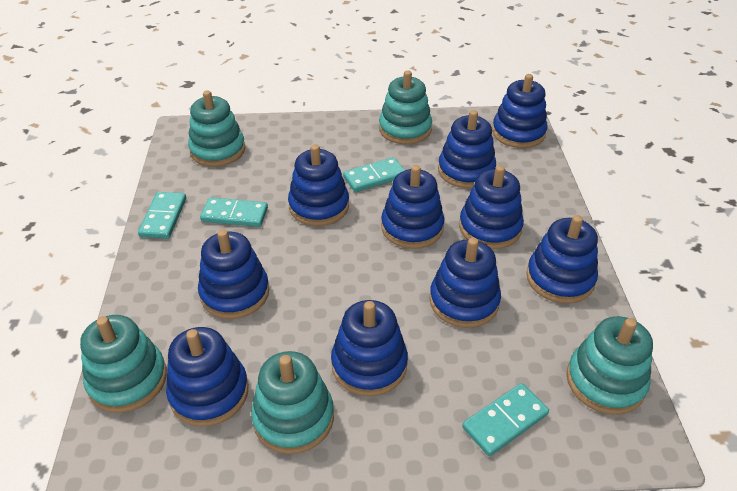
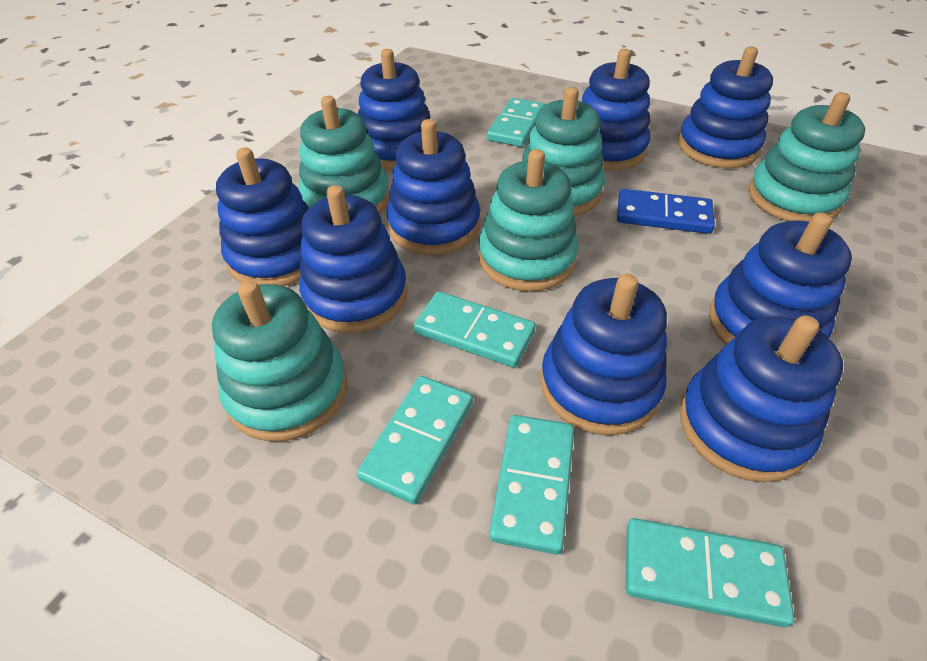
blue domino: none = 0 -> [617,189,715,234] = 1
blue stacking toy: [166,327,249,427] [198,229,269,319] [288,144,349,226] [331,300,408,396] [381,165,444,249] [429,238,501,328] [438,110,496,188] [459,165,524,249] [492,74,547,148] [526,215,598,304] = 10 -> [216,148,309,286] [299,185,407,333] [358,49,430,170] [386,119,480,255] [540,274,667,435] [582,49,651,170] [678,46,773,168] [679,315,843,482] [709,212,852,345] = 9
turquoise domino: [138,192,186,239] [200,197,268,227] [343,157,405,192] [462,383,549,456] = 4 -> [357,376,473,505] [413,291,536,368] [487,98,545,147] [489,415,574,554] [626,518,794,627] = 5

